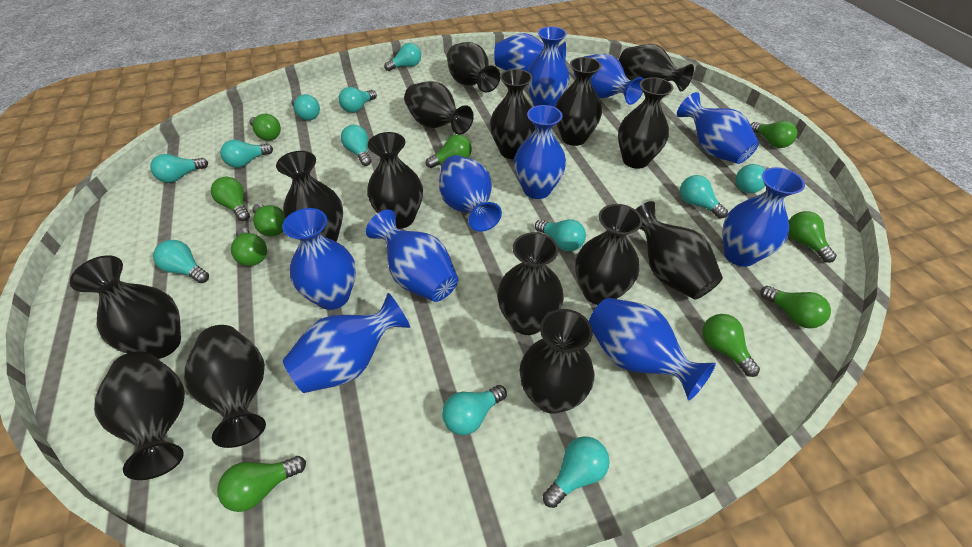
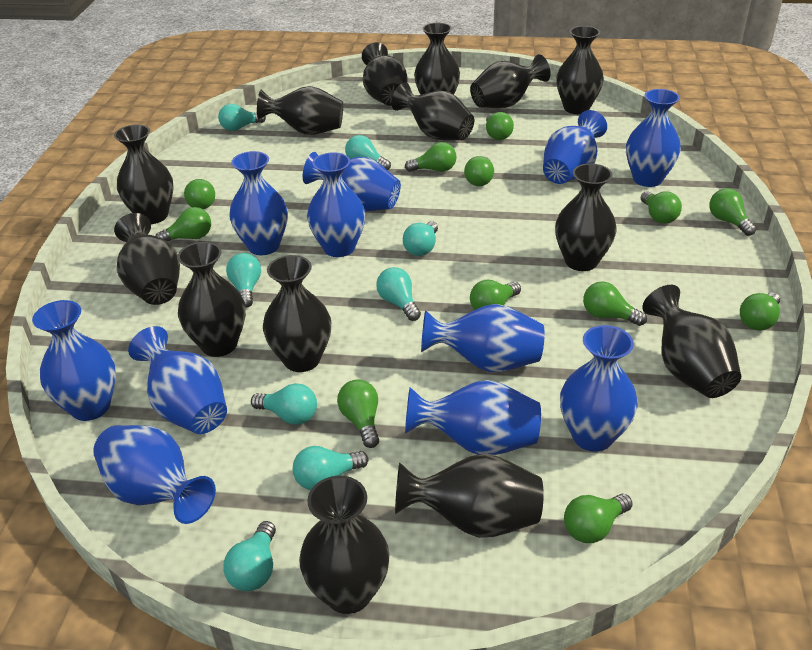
black vase: [70,255,181,359] [94,351,185,480] [184,325,266,448] [276,151,343,241] [367,132,423,229] [404,81,474,135] [447,42,500,92] [490,69,535,159] [497,232,564,335] [520,309,594,414] [555,57,602,146] [575,204,643,305] [618,77,673,169] [619,44,694,91] [635,201,723,299] = 15 -> [114,124,173,224] [114,213,180,305] [178,242,246,357] [257,86,343,135] [263,255,331,372] [299,476,390,614] [362,42,407,106] [392,82,474,140] [395,454,544,538] [414,23,460,95] [470,54,551,108] [555,163,617,271] [556,26,604,114] [642,285,741,398] = 14
green light bulb: [211,177,250,221] [217,456,306,512] [231,228,267,266] [250,114,281,141] [252,204,284,237] [426,135,472,168] [702,314,760,377] [751,121,798,148] [760,286,831,328] [788,211,837,263] = 10 -> [156,207,211,241] [184,179,215,209] [337,380,379,448] [405,142,457,172] [464,156,494,186] [470,280,521,310] [486,112,514,140] [564,494,633,543] [583,282,647,326] [641,191,682,224] [709,188,756,236] [740,292,780,330] = 12
turquoise light bulb: [150,154,208,183] [153,240,209,283] [220,139,273,168] [291,94,320,120] [339,87,377,113] [341,125,371,166] [384,43,421,71] [442,385,507,435] [535,219,586,251] [543,436,610,508] [680,175,728,219] [736,164,769,193] = 12 -> [218,104,266,131] [223,521,276,591] [226,253,261,308] [251,383,317,425] [293,446,368,490] [345,135,391,170] [376,267,421,321] [403,222,438,256] = 8

